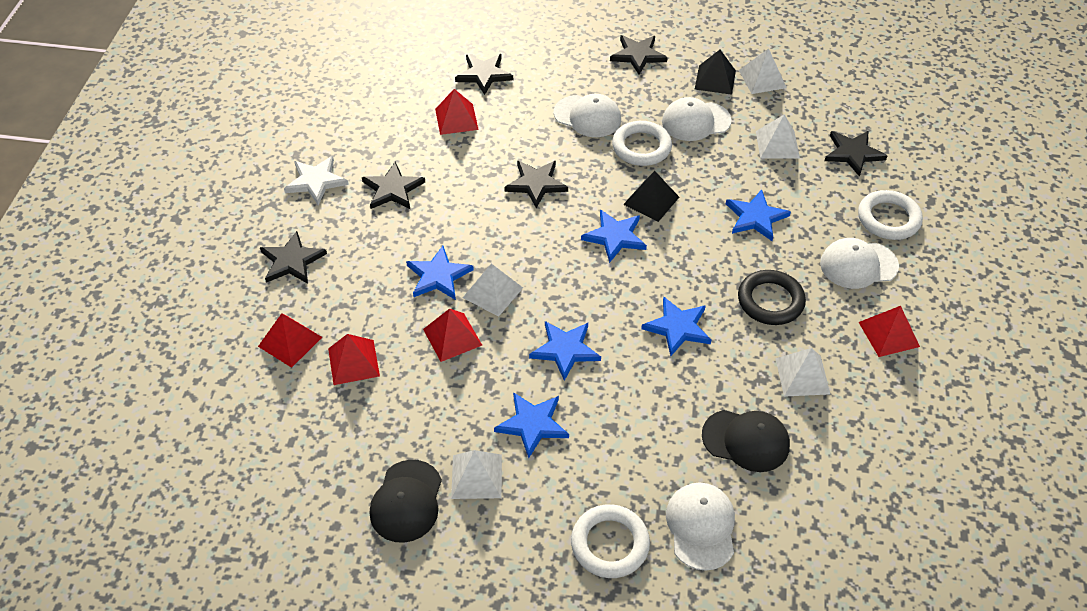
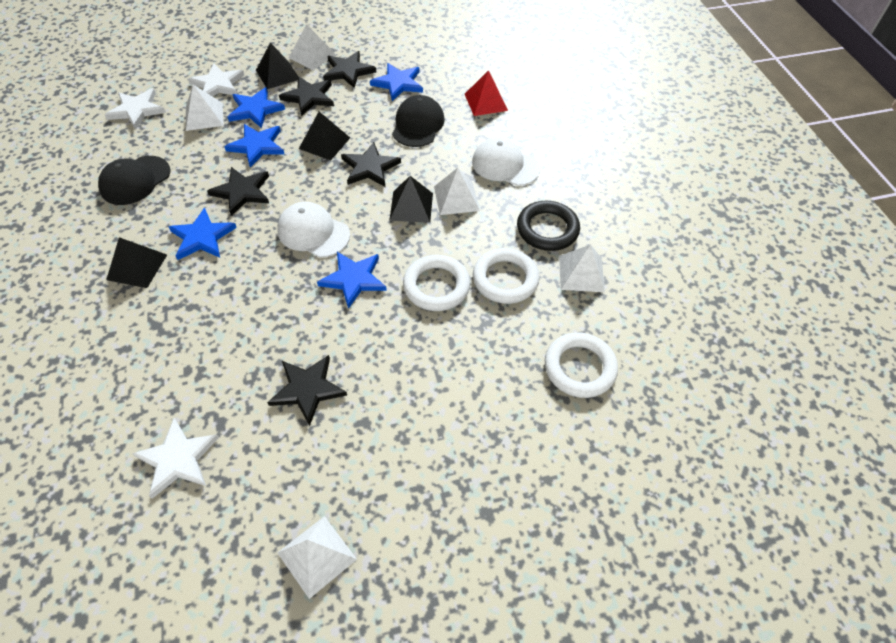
black pyramid: [623,171,679,222] [695,50,736,95] = 2 -> [106,237,167,288] [256,43,298,89] [299,112,350,160] [389,176,433,223] = 4
black star: [260,231,327,284] [362,162,425,209] [455,54,513,95] [504,161,568,208] [610,35,668,75] [824,131,887,177] = 6 -> [207,167,269,216] [267,355,347,426] [279,76,334,116] [323,51,376,88] [341,142,401,187] = 5
blue star: [406,246,474,300] [494,392,569,458] [529,321,601,381] [581,210,647,263] [641,296,711,356] [726,190,791,241] = 6 -> [169,208,237,260] [224,124,285,168] [228,87,285,128] [317,252,387,309] [370,63,423,101] = 5
red pyramid: [258,313,322,368] [328,334,380,385] [423,308,482,362] [435,89,479,135] [859,306,920,357] = 5 -> [465,70,508,116] = 1
white cap: [554,94,621,137] [662,97,732,141] [666,482,735,571] [820,238,899,289] = 4 -> [277,202,350,258] [472,137,540,186] = 2
white star: [284,156,349,205] = 1 -> [105,89,166,129] [132,418,219,499] [188,63,244,97] = 3

